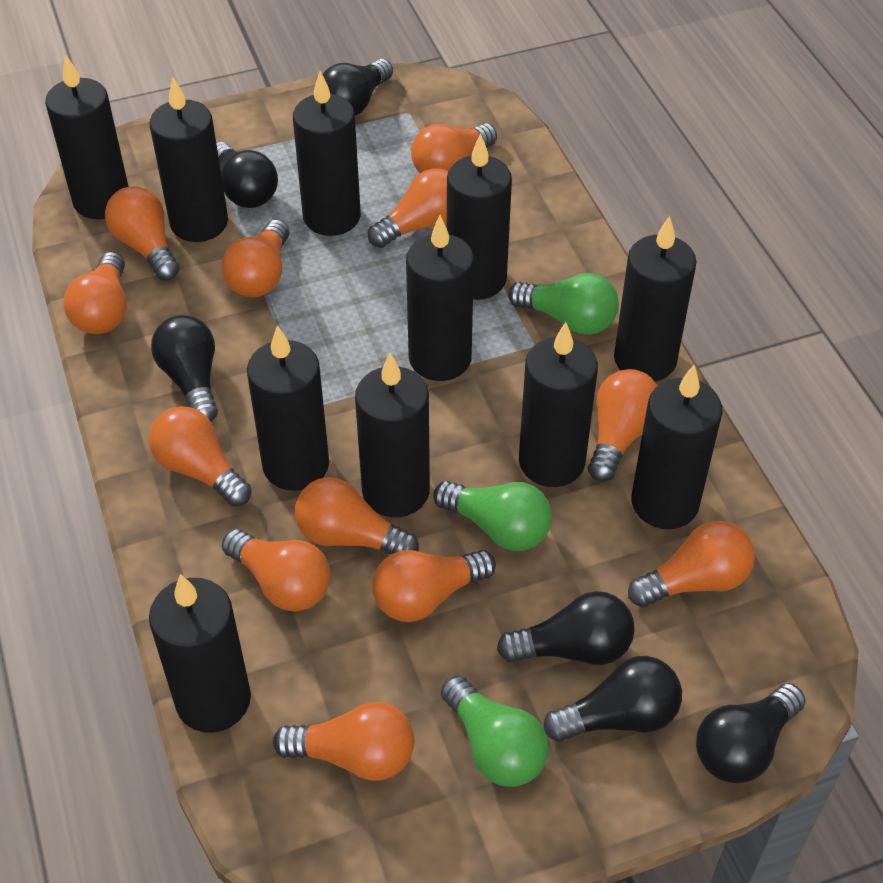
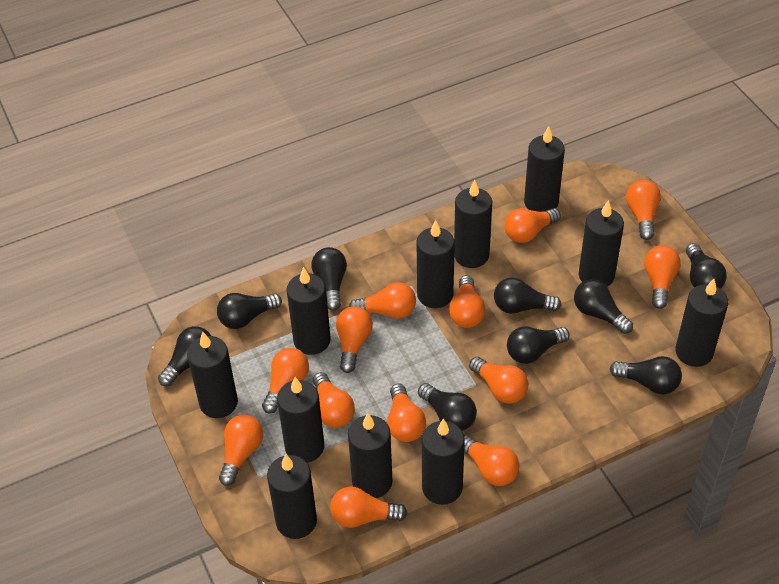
black light bulb: [151,315,218,422] [216,142,278,208] [322,59,393,116] [497,591,635,665] [543,656,682,742] [696,683,806,784] = 6 -> [158,326,211,386] [217,293,282,329] [311,247,347,311] [418,383,477,431] [494,277,561,314] [507,326,570,364] [574,279,633,334] [610,356,682,395] [686,243,727,289] = 9
green light bulb: [433,481,552,551] [441,675,549,787] [508,273,619,335] = 3 -> none = 0
orange light bulb: [63,252,126,334] [105,186,180,281] [149,406,252,507] [222,219,289,297] [222,529,331,611] [273,702,414,781] [295,477,419,554] [368,168,448,248] [372,550,496,622] [411,123,497,173] [588,369,658,482] [628,521,755,607] = 12 -> [219,415,263,486] [262,348,309,414] [313,372,355,428] [330,486,407,528] [336,306,373,373] [349,282,416,319] [387,384,426,442] [449,275,486,328] [464,435,519,486] [469,357,528,404] [505,208,561,243] [626,180,661,240] [644,245,681,309] = 13

